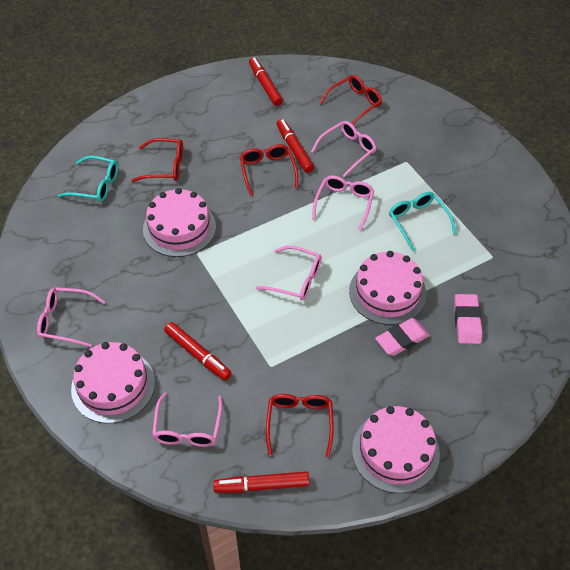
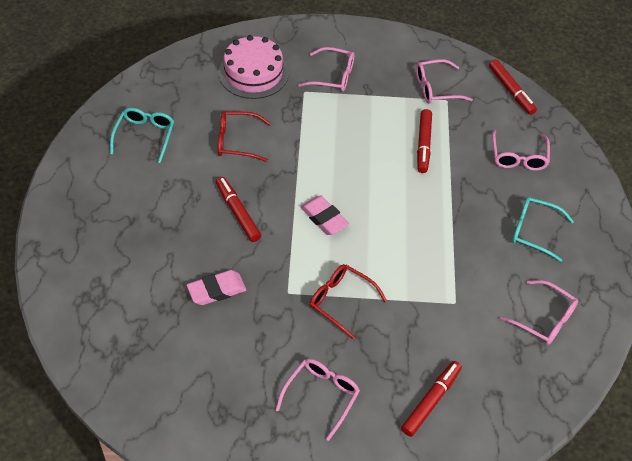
pink cake: [71,342,155,423] [143,188,216,257] [349,251,427,325] [352,406,440,493] = 4 -> [219,35,289,99] = 1
red glasses: [131,138,183,182] [240,144,298,196] [266,394,334,457] [319,75,382,125] = 4 -> [218,111,271,162] [310,264,387,340] = 2

